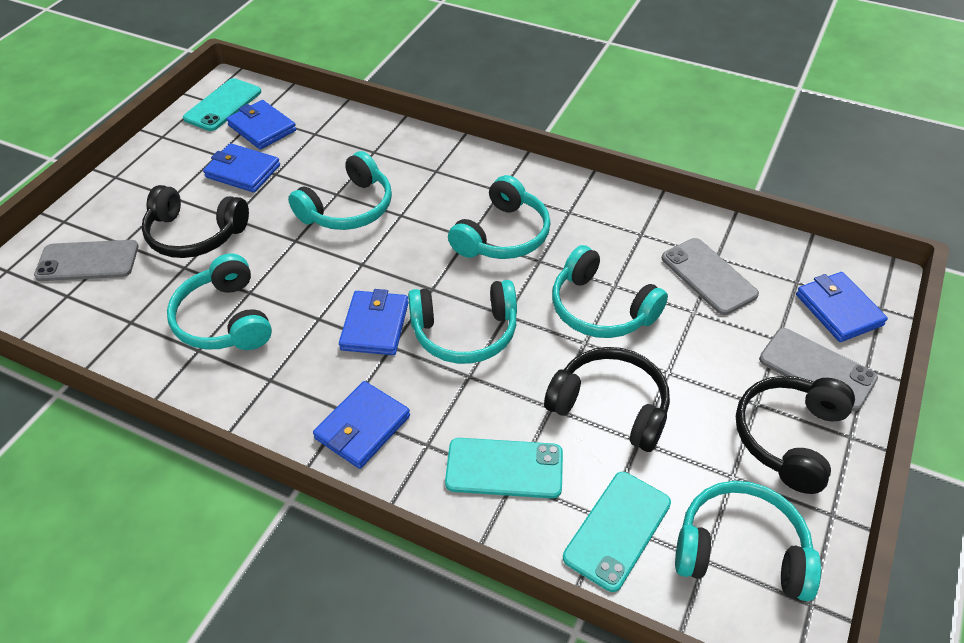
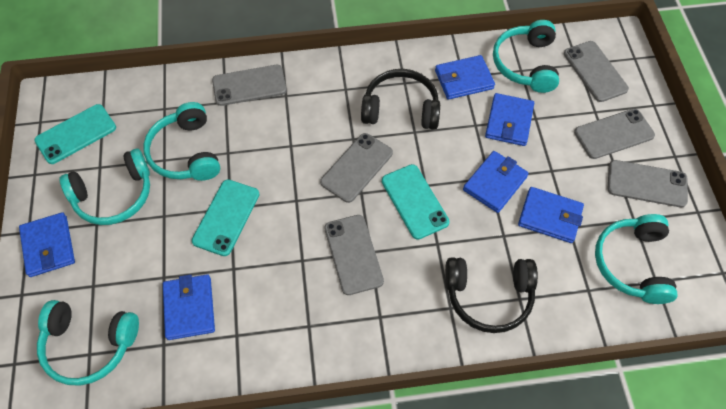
black headphones: [141,185,249,258] [544,347,670,452] [736,376,855,494] = 3 -> [361,69,440,130] [445,257,538,333] = 2
blue wallet: [203,143,280,193] [227,100,296,150] [313,381,410,469] [339,289,408,355] [796,272,888,342] = 5 -> [19,212,75,277] [163,274,215,340] [435,55,495,100] [463,151,529,213] [485,93,534,146] [518,187,584,243] = 6
grey phone: [34,240,138,281] [662,238,759,315] [759,328,878,411] = 3 -> [212,65,287,106] [320,133,393,203] [324,215,384,295] [564,41,629,102] [574,109,655,159] [607,160,688,207] = 6
turquoise headphones: [167,254,272,350] [288,151,392,230] [408,280,517,364] [448,175,551,259] [552,245,668,338] [675,481,821,601] = 6 -> [37,300,139,386] [60,149,150,225] [143,102,220,181] [493,20,559,93] [595,214,678,304] = 5

